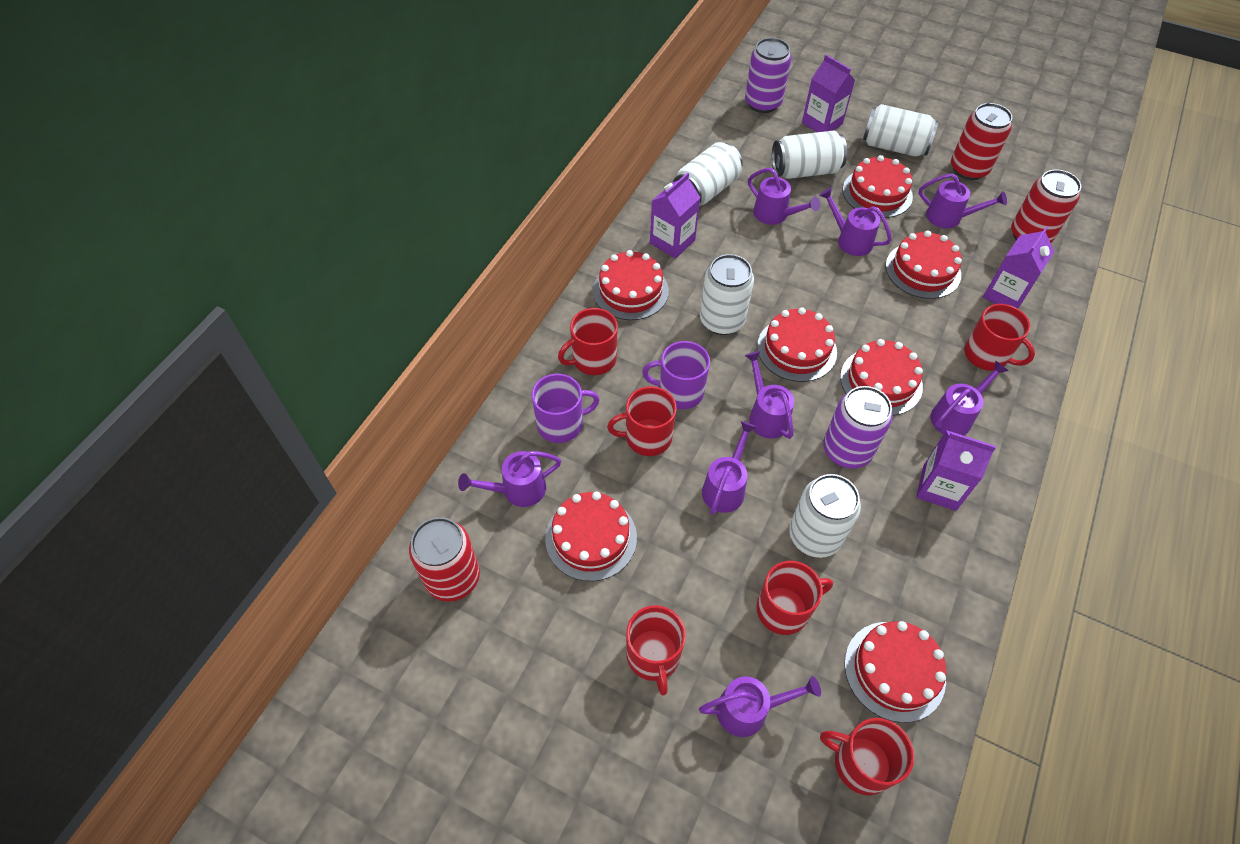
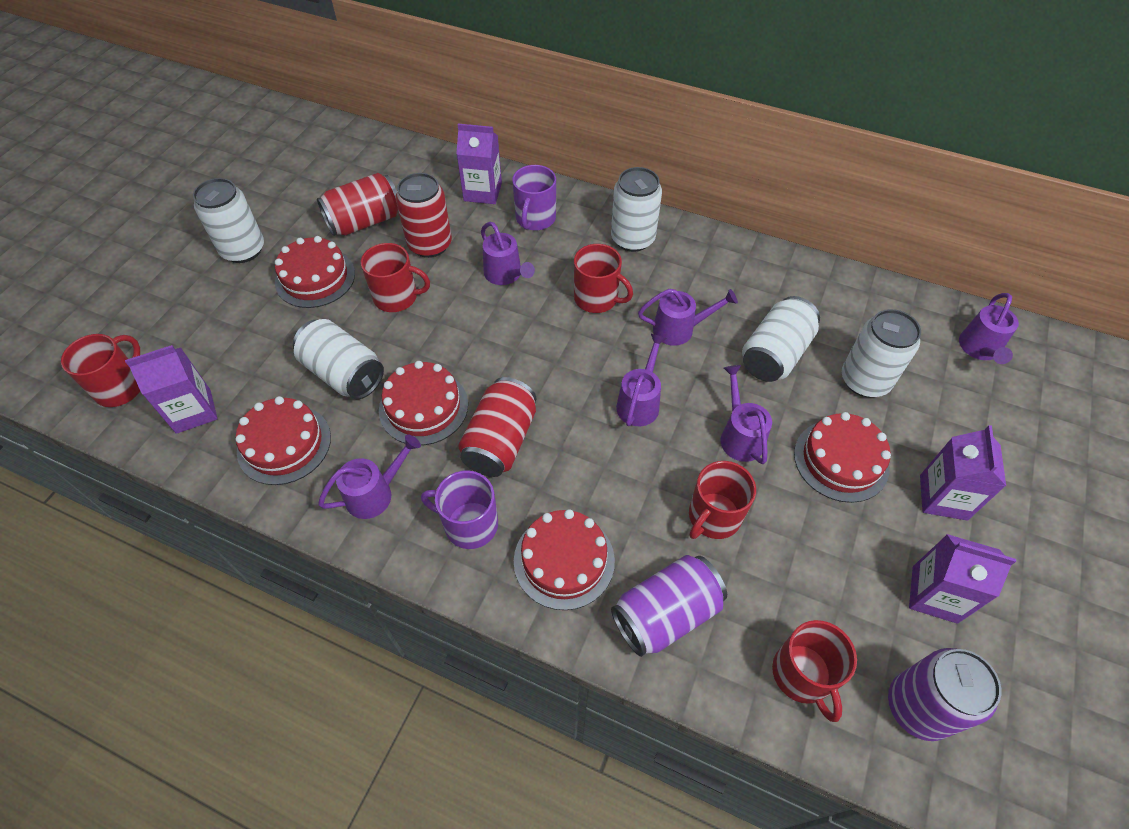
purple watering can: [458,451,561,507] [699,676,821,737] [702,421,756,515] [745,351,794,439] [748,168,820,225] [819,187,892,256] [919,173,1007,228] [930,361,1008,436] = 8 -> [318,434,421,519] [481,222,535,285] [616,334,667,426] [638,289,738,346] [721,365,772,464] [959,293,1019,364] = 6
red cake: [545,492,637,581] [593,250,669,320] [757,307,837,382] [840,339,923,416] [843,155,913,218] [844,621,946,723] [886,231,962,299] = 7 -> [235,396,331,485] [275,236,355,308] [379,361,468,445] [514,509,615,610] [794,412,891,503] = 5
red mug: [558,308,618,375] [607,386,677,456] [626,605,686,696] [756,561,833,635] [820,718,914,795] [964,304,1035,371] = 6 -> [61,334,140,407] [361,243,430,312] [574,244,633,313] [689,461,756,539] [772,620,857,722] = 5

